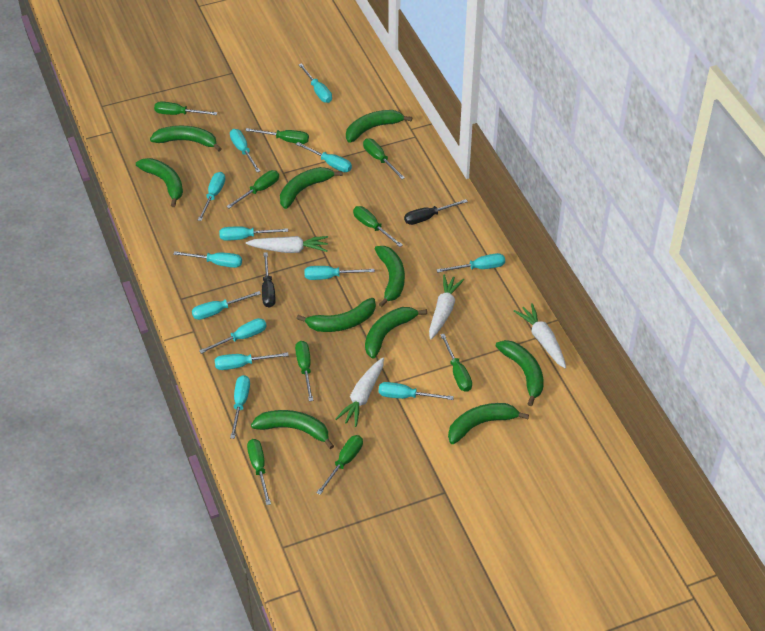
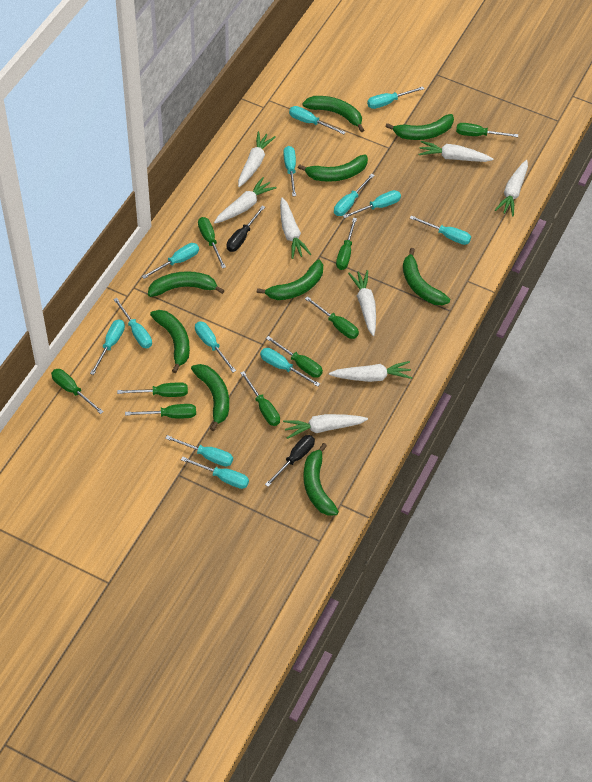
green banana: [136,158,183,207] [150,126,222,151] [251,410,334,449] [280,167,343,209] [296,298,376,332] [346,110,412,143] [365,307,427,359] [375,246,405,307] [448,403,529,444] [496,340,544,406] = 10 -> [148,271,225,297] [150,310,190,373] [191,364,229,431] [257,260,323,300] [298,155,368,182] [302,96,364,132] [304,443,339,516] [385,114,454,140] [403,248,450,305] = 9
white carrot: [246,236,328,253] [336,358,384,427] [429,274,464,340] [514,303,566,368] = 4 -> [214,177,277,224] [238,131,276,187] [280,198,311,259] [283,414,368,439] [329,361,412,382] [348,270,376,336] [418,141,493,162] [495,160,528,216] = 8

